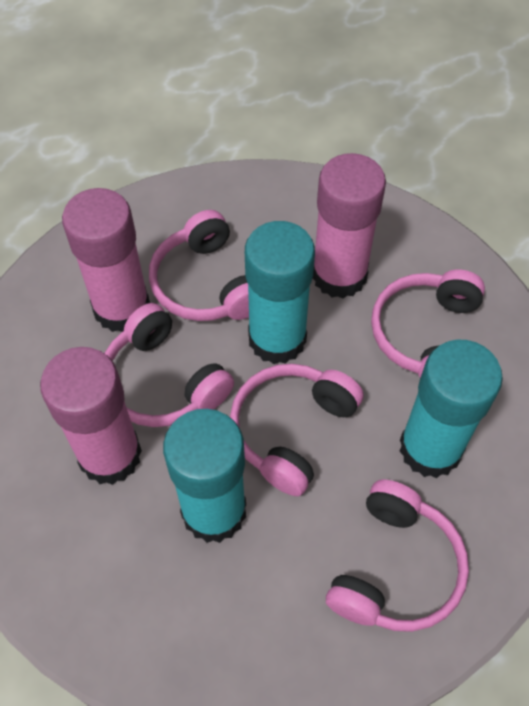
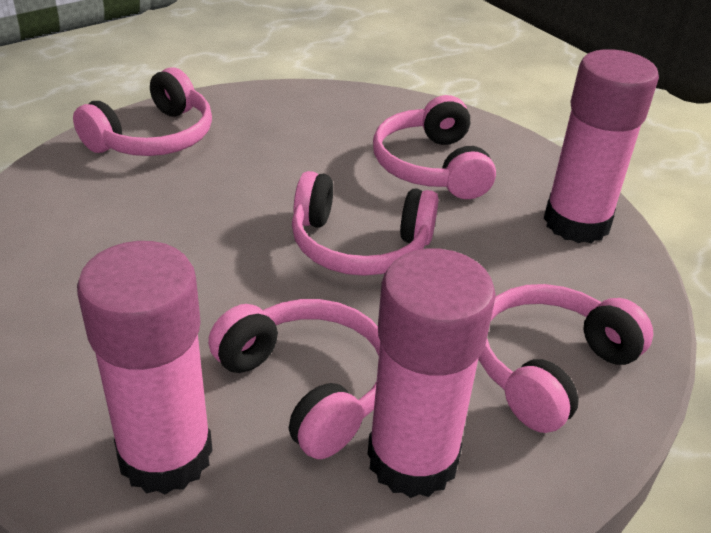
turquoise glue stick: [163,409,246,543] [245,221,315,364] [399,340,503,478] = 3 -> none = 0

